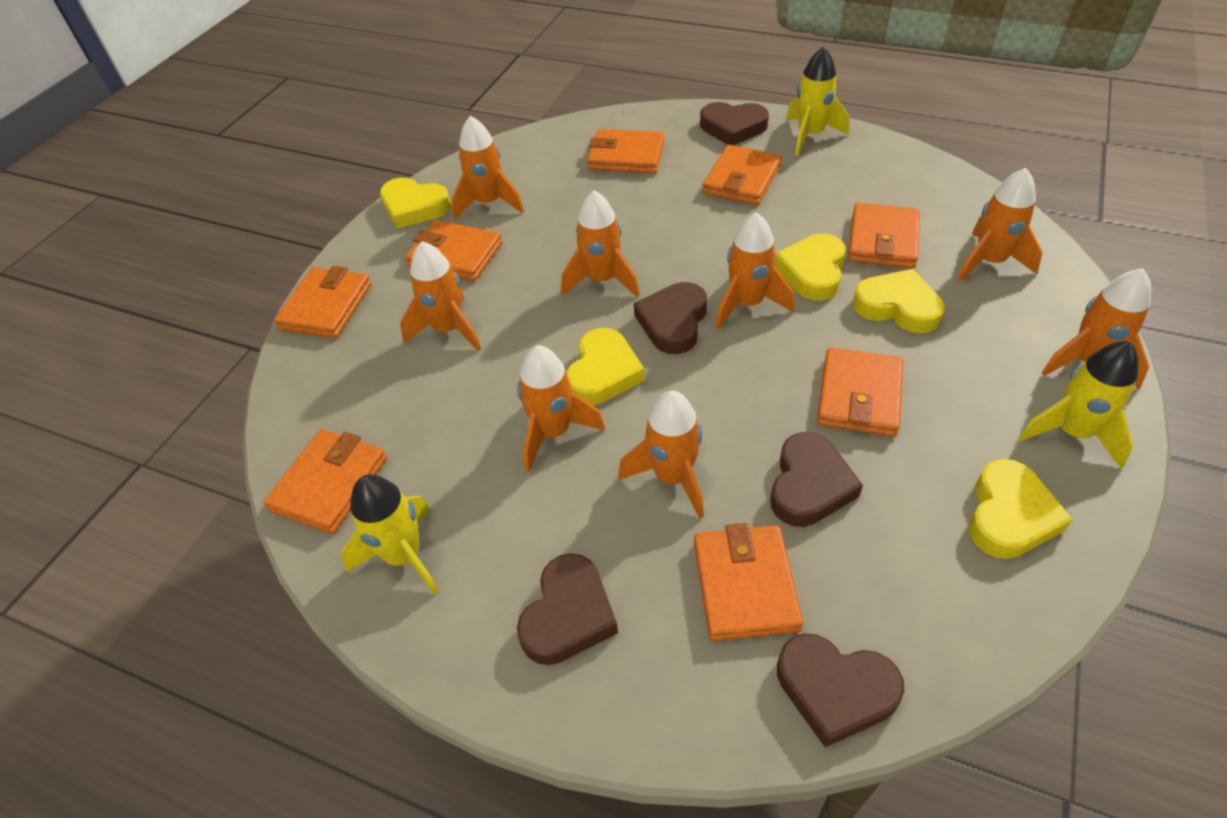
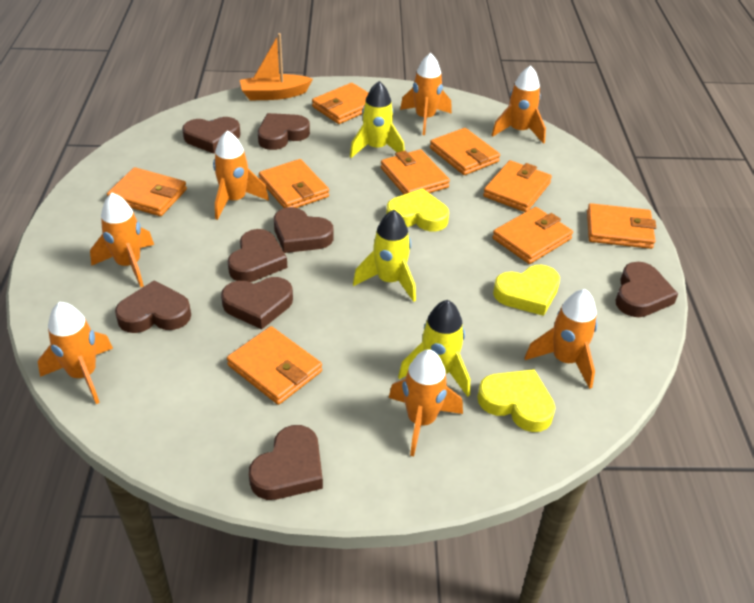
brown heart: [517,553,618,665] [634,282,707,354] [700,102,769,145] [771,432,863,527] [777,633,905,747] = 5 -> [115,280,191,333] [182,117,241,154] [221,277,293,329] [227,229,288,282] [249,425,323,500] [258,113,310,150] [274,207,334,253] [616,262,678,317] = 8
orange boat: none = 0 -> [240,33,313,101] = 1
orange rocket: [400,241,481,351] [451,116,524,220] [517,345,605,472] [561,190,640,298] [618,391,704,519] [716,212,794,329] [957,168,1043,282] [1042,268,1151,390] = 8 -> [38,302,113,404] [90,193,154,287] [213,130,269,220] [389,349,463,456] [400,53,452,135] [491,65,546,144] [524,289,598,389] = 7
orange wallet: [264,429,387,534] [274,266,371,338] [405,220,502,281] [587,129,665,174] [694,523,803,641] [703,145,782,205] [817,347,903,437] [848,203,920,268] = 8 -> [107,167,187,216] [227,326,322,405] [259,159,329,208] [312,83,368,124] [381,149,450,194] [430,128,500,175] [483,160,552,212] [492,207,573,264] [587,203,656,249] = 9
yellow heart: [380,178,451,229] [566,328,645,406] [774,234,846,301] [853,269,945,333] [969,459,1073,559] = 5 -> [386,188,449,231] [477,369,555,432] [493,265,560,316] = 3

